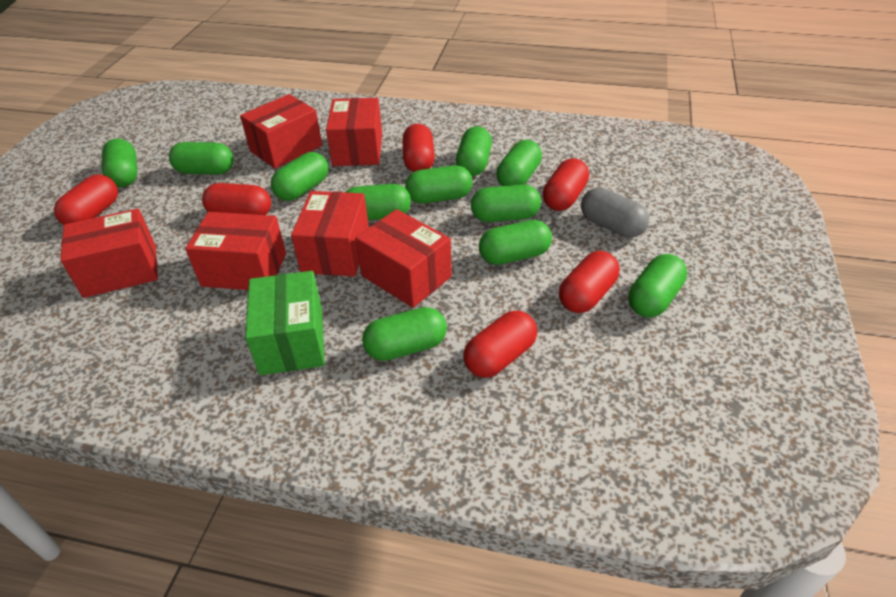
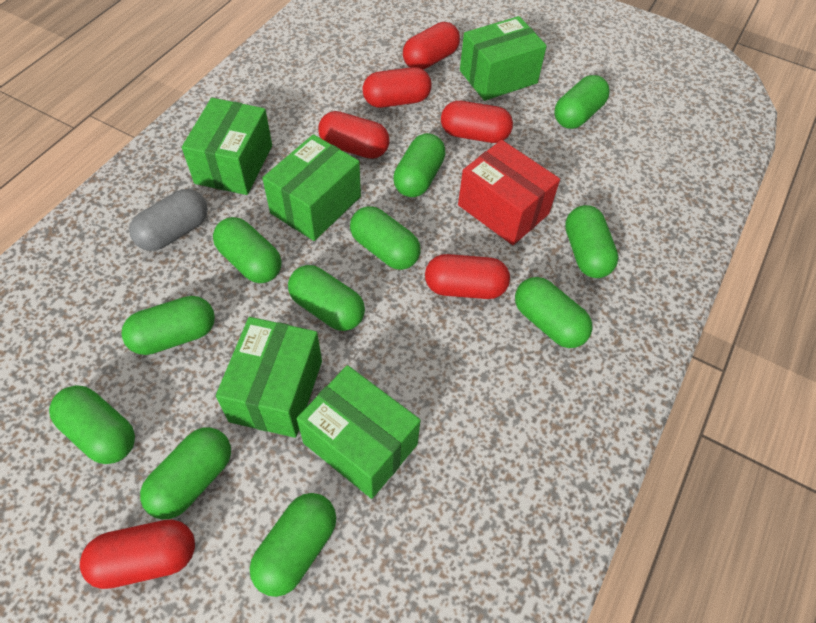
green box: [245,271,325,375] = 1 -> [182,98,272,195] [216,317,322,438] [262,134,361,241] [297,365,420,499] [460,16,547,101] = 5
red box: [60,209,158,298] [185,212,286,290] [240,94,322,169] [291,191,369,276] [326,98,382,166] [355,209,452,308] = 6 -> [458,140,560,245] = 1

